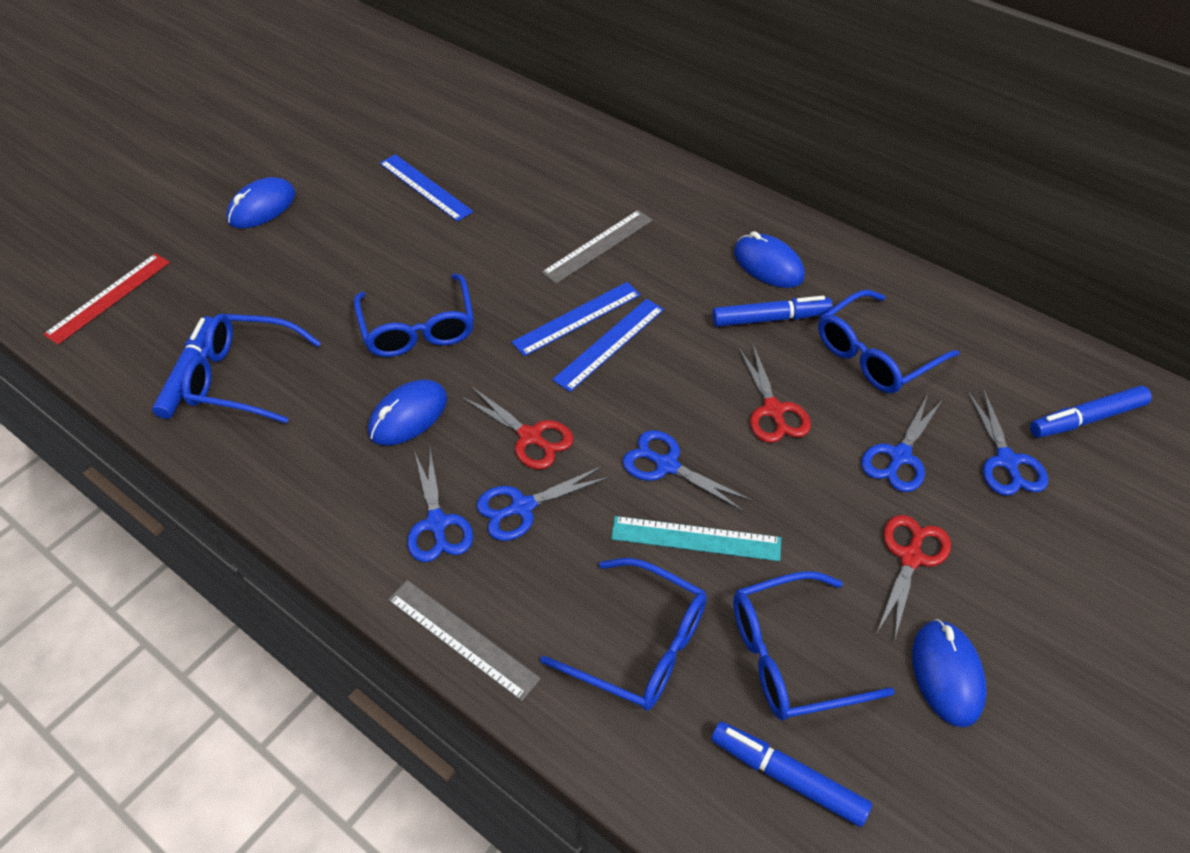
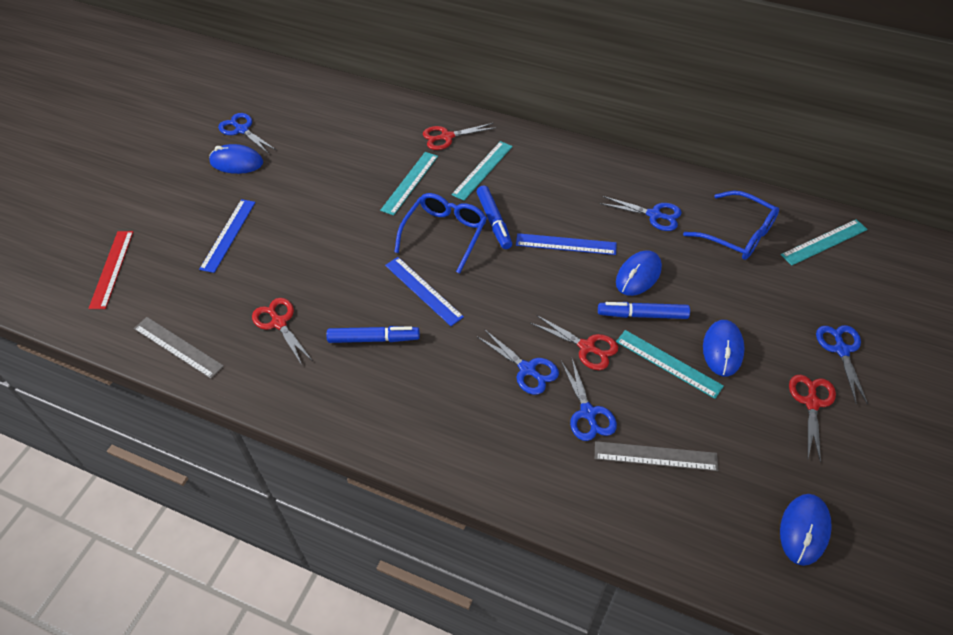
blue glasses: [182,314,321,424] [354,274,474,357] [540,558,707,711] [733,571,895,720] [818,290,959,393] = 5 -> [395,193,487,273] [683,191,779,260] = 2
blue marker: [152,316,213,419] [711,721,872,827] [712,296,833,327] [1030,386,1152,438] = 4 -> [327,326,420,343] [477,185,512,249] [598,302,690,319] = 3
red scissors: [461,387,574,470] [739,344,811,443] [877,515,951,642] = 3 -> [252,298,312,365] [423,123,496,150] [530,315,618,370] [789,375,836,463] = 4
turquoise ruler: [611,516,781,561] = 1 -> [380,152,438,215] [451,141,513,201] [616,330,724,399] [781,219,868,266] = 4

